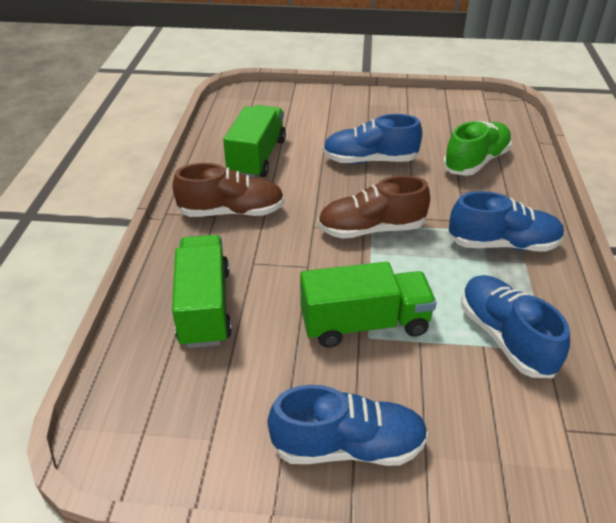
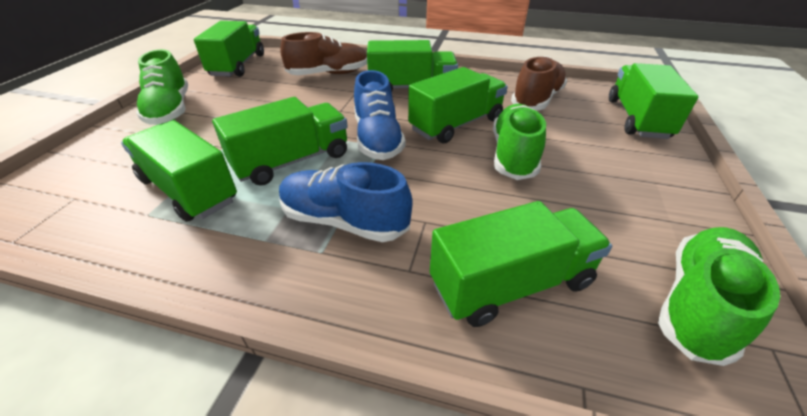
blue shoe: [267,385,428,466] [323,114,422,164] [448,191,565,252] [461,275,570,378] = 4 -> [279,162,413,242] [354,70,405,160] = 2
green shoe: [443,121,512,176] = 1 -> [136,49,188,125] [493,104,546,180] [658,227,780,366] = 3
green truck: [172,235,232,348] [223,105,286,178] [300,262,437,348] = 3 -> [121,120,237,222] [194,21,264,77] [212,97,348,186] [367,40,458,92] [408,67,508,144] [430,201,612,327] [609,63,698,139] = 7

